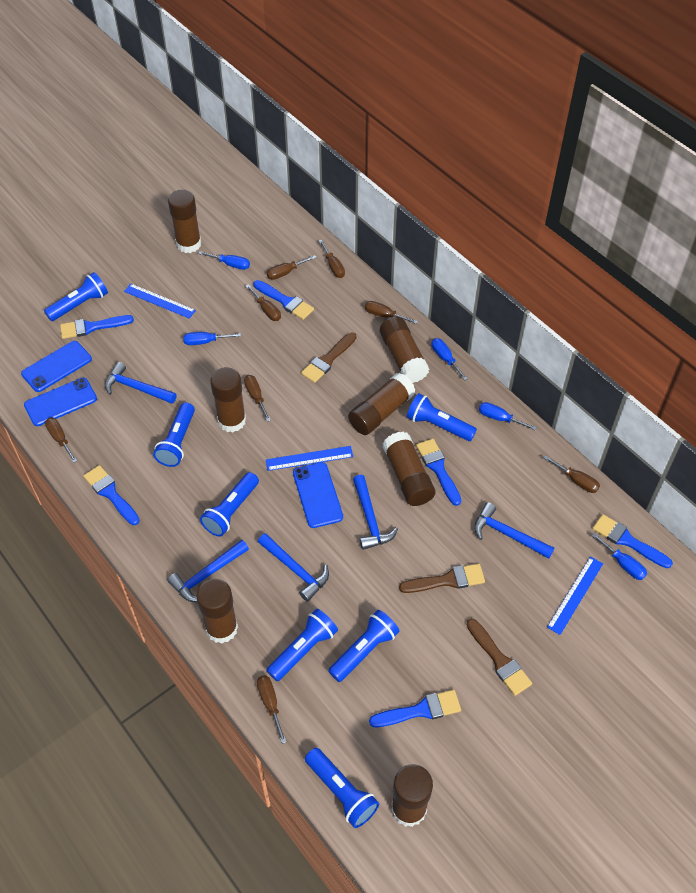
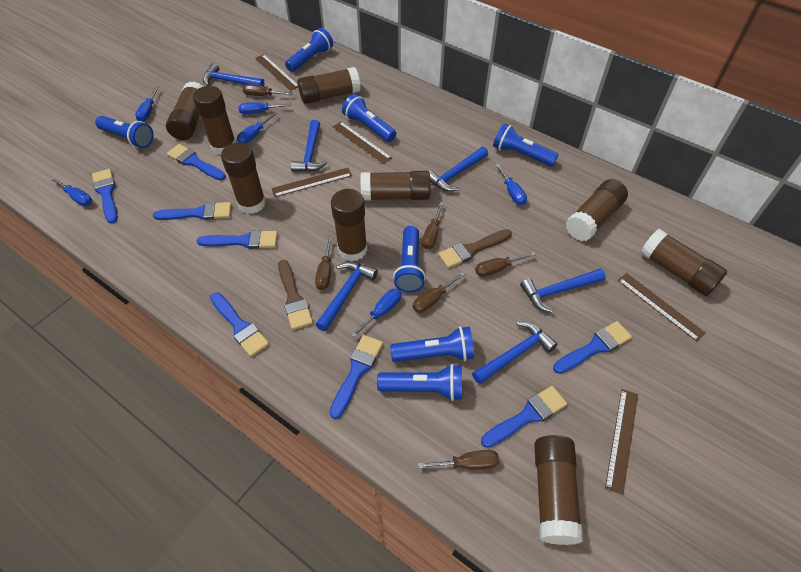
blue brush: [60,315,134,339] [84,465,140,525] [253,280,314,320] [369,690,461,727] [416,439,461,506] [592,514,673,568] = 6 -> [92,169,118,224] [153,202,232,220] [167,144,226,181] [197,230,278,249] [210,292,269,357] [329,335,383,419] [481,386,567,448] [553,321,632,374] = 8
blue hammer: [105,362,177,404] [167,540,249,602] [258,533,329,602] [353,475,398,550] [474,502,554,559] = 5 -> [203,63,264,86] [291,120,327,172] [316,262,378,331] [429,147,488,192] [472,322,557,384] [520,269,606,313] = 6
blue phone: [21,341,92,392] [24,378,97,426] [293,462,343,528] = 3 -> none = 0
blue ruler: [124,284,196,319] [266,446,353,471] [547,557,603,635] = 3 -> none = 0
blue screwdriver: [183,332,241,345] [198,251,250,270] [431,338,468,381] [479,402,537,430] [591,533,647,580] = 5 -> [50,177,92,206] [135,87,159,122] [237,112,278,144] [238,102,291,114] [352,289,401,337] [495,164,527,205] = 6
brown brush: [301,332,357,383] [399,564,485,593] [467,619,532,696] = 3 -> [278,260,313,330] [438,229,512,268] = 2
brown glue stick: [168,190,201,253] [196,579,238,643] [210,367,246,432] [348,373,415,435] [380,317,429,383] [382,432,436,506] [391,764,433,827] = 7 -> [166,81,204,140] [193,86,236,155] [221,143,266,214] [298,67,361,104] [331,189,367,261] [361,171,430,201] [534,435,583,545] [566,179,628,241] [640,229,727,296] = 9
brown ruler: none = 0 -> [255,54,298,91] [271,168,352,197] [333,122,392,164] [605,389,638,495] [618,273,706,342] = 5
brown screwdriver: [45,418,77,463] [244,375,271,422] [245,285,281,321] [257,675,286,744] [267,255,317,280] [319,240,345,278] [365,301,418,324] [544,455,600,493] = 8 -> [242,84,293,96] [315,237,332,290] [413,272,465,313] [418,450,499,470] [422,202,444,250] [475,252,536,277] = 6

